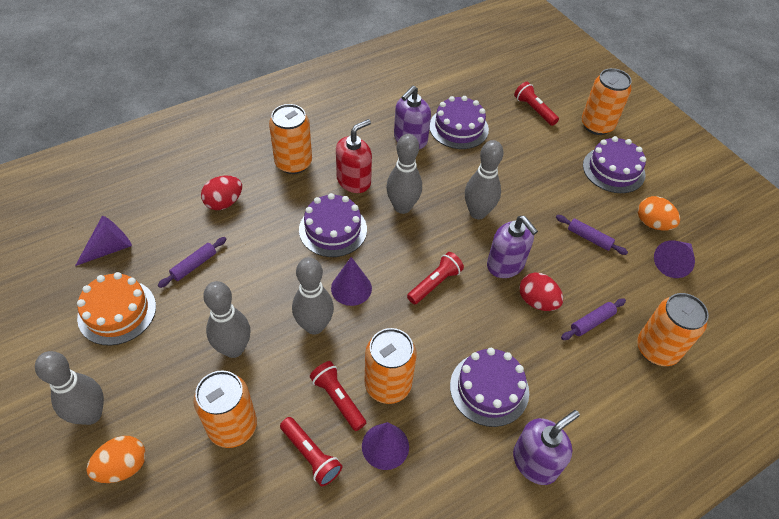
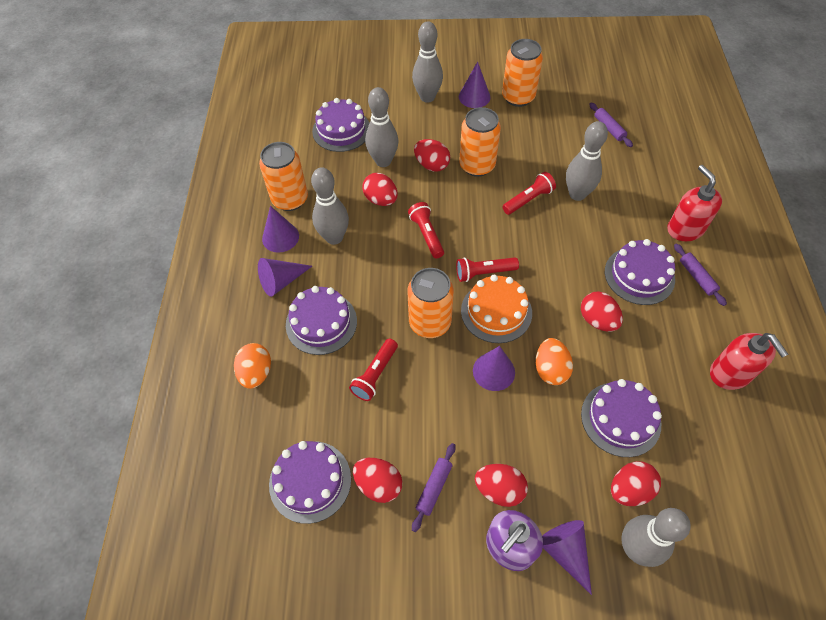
orange can: [194,370,257,448] [269,104,312,174] [365,328,417,404] [581,68,632,135] [637,293,709,366] = 5 -> [259,142,308,211] [407,268,454,338] [459,107,501,177] [502,39,543,107] = 4
purple cake: [299,193,367,257] [430,96,489,149] [450,348,529,427] [583,136,646,193] = 4 -> [269,441,351,524] [286,286,357,355] [312,98,369,152] [581,379,662,457] [605,239,675,305] = 5
purple cone: [75,216,132,266] [331,257,372,306] [362,422,409,470] [654,240,695,278] = 4 -> [258,258,312,297] [262,206,299,253] [459,61,491,108] [473,346,515,391] [542,520,592,595] = 5
purple soap dispenser: [394,86,431,149] [487,216,538,278] [513,410,580,485] = 3 -> [486,510,543,571] = 1
red egg: [201,176,242,210] [519,273,563,311] = 2 -> [353,458,402,503] [362,173,398,206] [414,139,450,171] [475,464,528,507] [581,292,623,331] [611,461,661,506] = 6
red soap dispenser: [336,119,372,193] = 1 -> [667,165,722,241] [710,333,788,390] = 2

